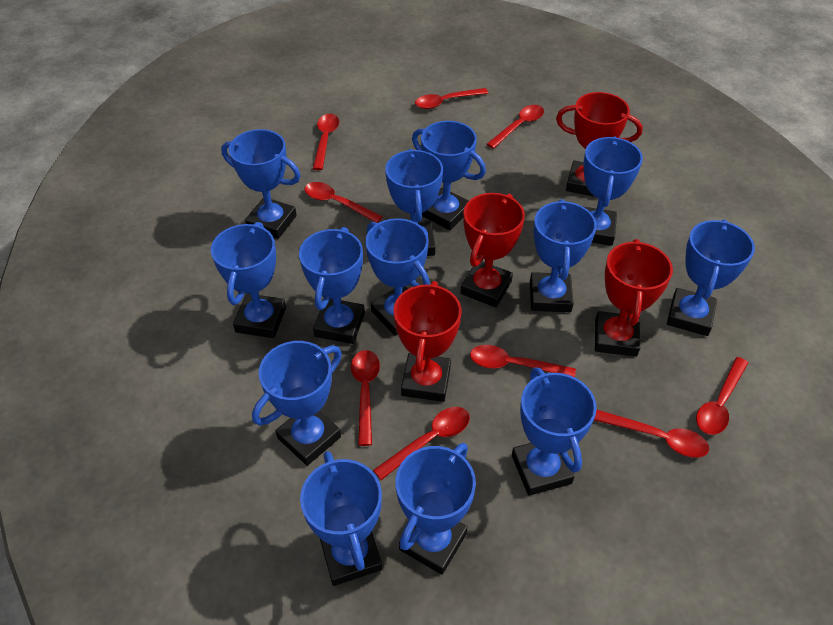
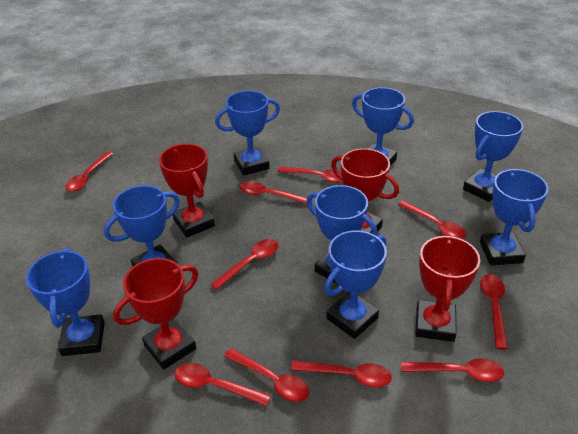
blue trophy: [211,222,286,338] [221,129,301,239] [252,341,342,466] [299,227,365,344] [300,451,382,586] [365,218,430,336] [385,149,443,256] [395,443,476,575] [412,121,486,230] [512,367,597,496] [530,199,597,312] [584,137,643,246] [667,219,755,336] = 13 -> [26,248,105,356] [104,185,180,267] [215,90,280,176] [306,185,377,284] [324,230,387,339] [352,87,414,166] [463,111,523,202] [480,168,548,266] = 8
red spoon: [305,182,383,223] [313,114,339,170] [351,350,380,446] [373,407,470,480] [415,88,488,109] [470,345,576,377] [487,105,544,149] [594,410,709,458] [696,357,748,435] = 9 -> [66,152,113,192] [174,363,271,406] [210,239,279,290] [224,348,309,402] [239,181,307,204] [278,167,343,183] [291,360,392,387] [398,201,466,239] [401,359,504,382] [480,274,508,350] = 10

